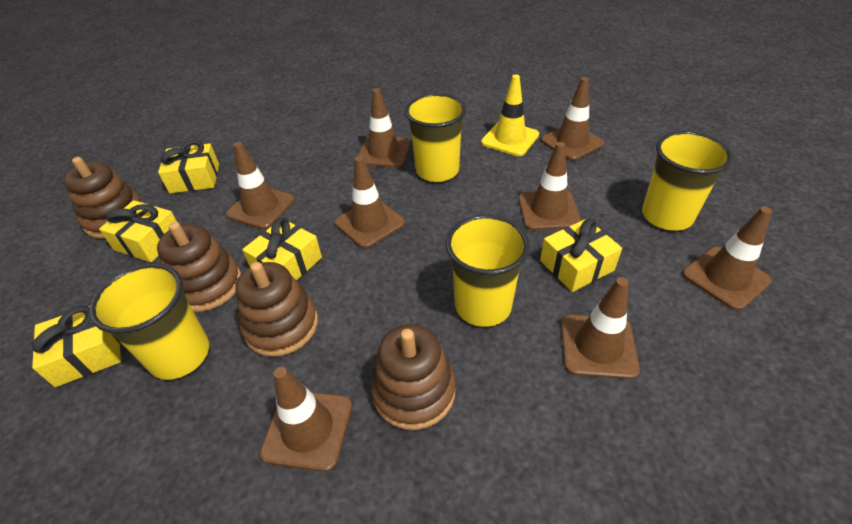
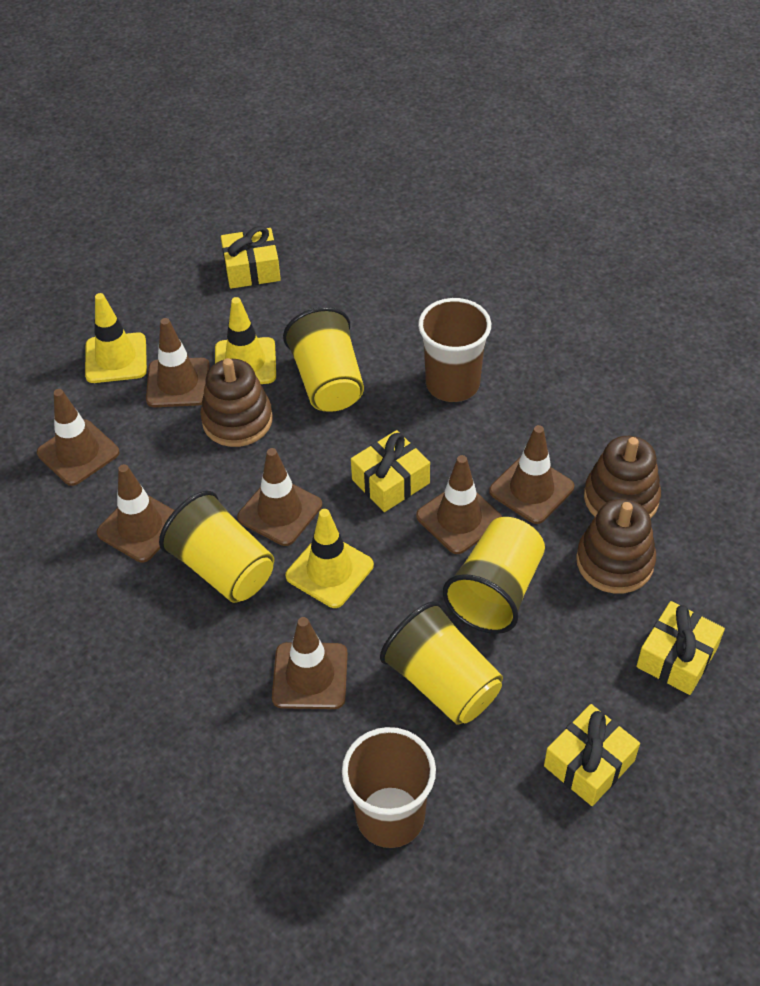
brown cup: none = 0 -> [342,727,436,848] [418,298,491,402] = 2
brown stacking toy: [64,157,143,239] [157,222,241,312] [235,262,318,357] [371,324,456,430] = 4 -> [200,358,273,447] [576,499,656,594] [584,436,661,519] = 3
brown traffic cone: [226,142,295,229] [260,367,352,472] [335,156,405,249] [358,88,410,168] [519,142,581,230] [541,77,604,161] [561,277,640,379] [682,206,772,311] = 8 -> [37,389,119,486] [97,464,174,562] [146,318,210,407] [237,448,322,546] [272,617,348,709] [416,455,502,554] [489,425,574,524] = 7
yellow gift: [32,306,121,387] [99,200,177,262] [158,140,219,193] [242,217,322,281] [540,218,622,292] = 5 -> [221,226,281,289] [351,430,430,512] [544,704,640,806] [636,601,725,695] = 4
yellow traffic cone: [481,74,539,156] = 1 -> [85,293,147,383] [215,297,276,384] [286,509,374,608] = 3

